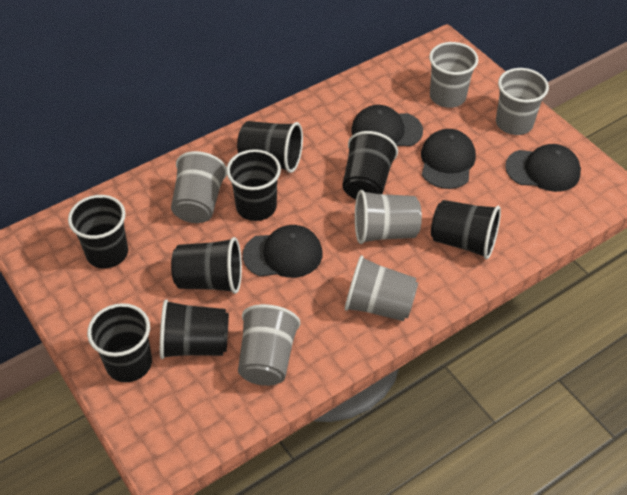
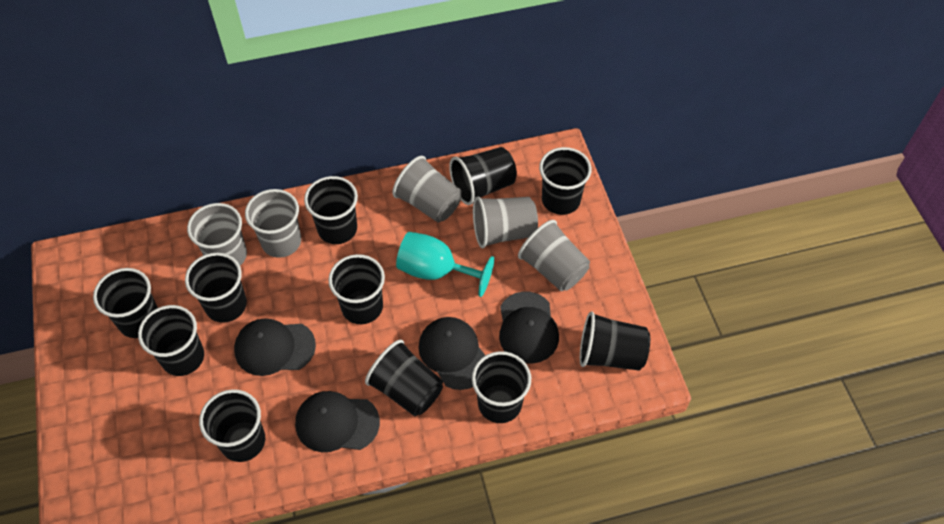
black cup: [68,195,128,268] [87,303,152,382] [160,299,229,359] [171,237,242,294] [226,149,281,221] [237,121,303,173] [342,131,398,199] [431,200,501,259] = 8 -> [93,268,158,338] [138,305,204,376] [185,253,247,323] [199,389,265,462] [304,176,358,244] [328,254,385,324] [365,340,443,416] [449,147,517,205] [472,351,531,423] [539,147,592,215] [580,312,650,371] = 11
grey cup: [171,151,227,223] [238,304,300,386] [345,255,418,321] [355,190,422,244] [429,42,478,108] [496,68,549,135] = 6 -> [187,203,247,265] [245,189,301,258] [393,156,462,222] [473,197,538,248] [518,220,590,291] = 5
turquoise goblet: none = 0 -> [396,232,494,297] = 1

